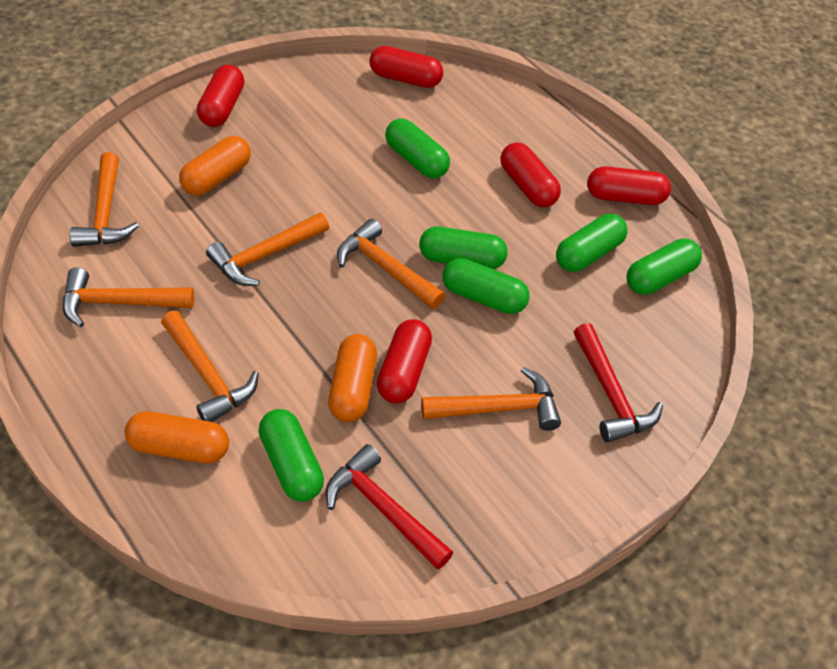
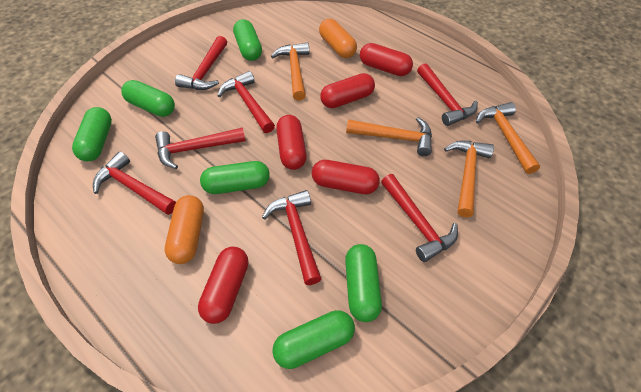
orange capsule: [125,411,229,464] [179,136,251,196] [328,334,377,422] = 3 -> [165,195,204,264] [319,19,357,58] = 2
orange hammer: [63,268,194,327] [70,152,139,247] [161,311,259,422] [206,213,329,286] [337,219,445,309] [421,367,561,431] = 6 -> [271,42,309,101] [346,117,432,156] [444,141,494,217] [476,102,540,174] = 4
red hammer: [326,444,454,570] [574,323,663,443] = 2 -> [93,152,176,215] [155,127,246,169] [175,36,227,90] [217,71,275,133] [262,190,321,285] [381,174,458,262] [417,63,478,126] = 7

